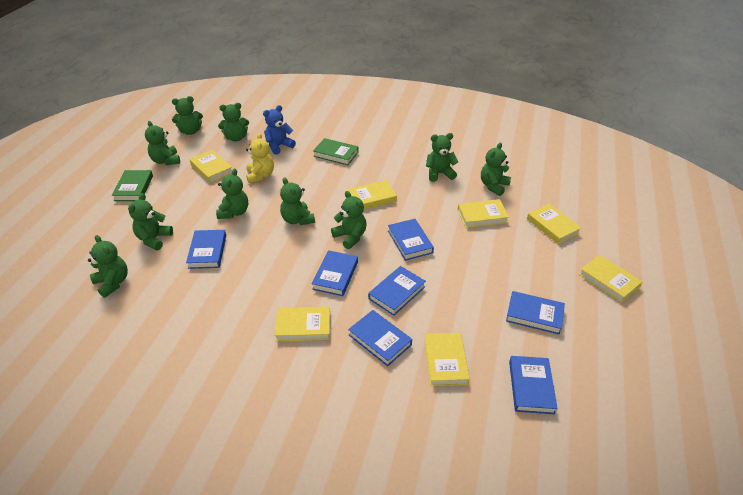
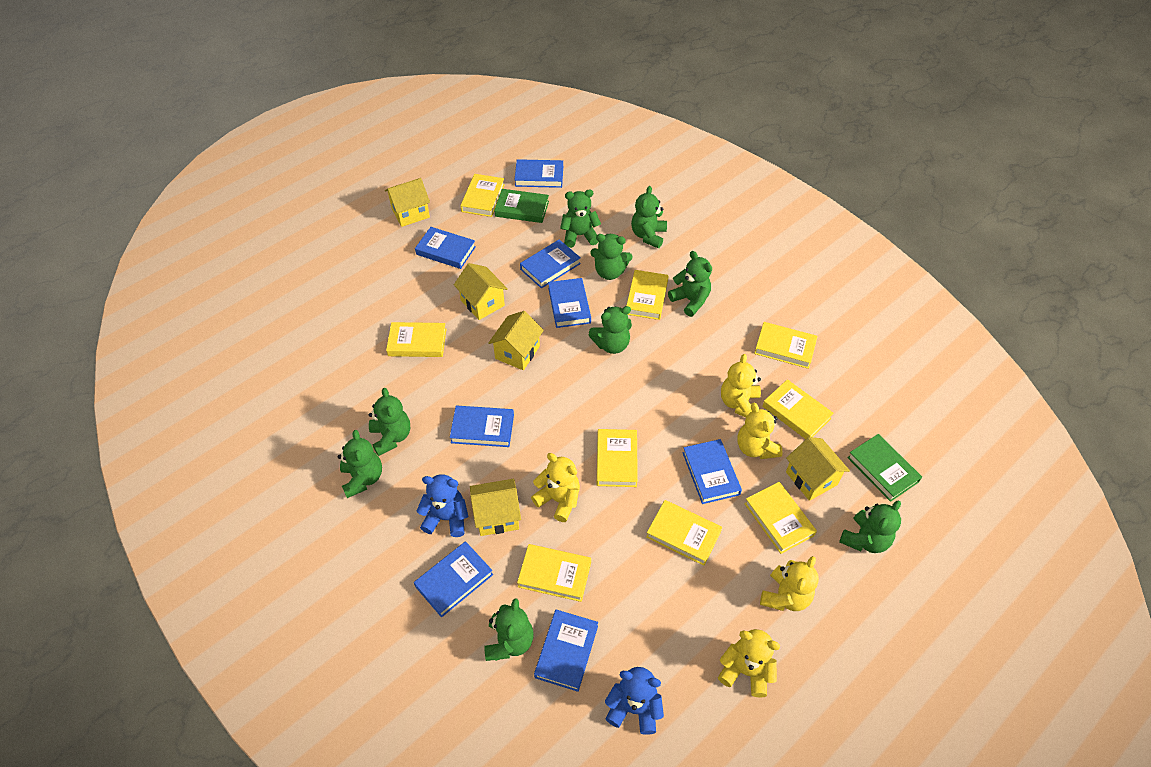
blue book: [186,230,226,269] [312,250,358,296] [348,310,412,366] [368,266,426,316] [388,219,434,261] [506,291,565,335] [509,356,558,414] = 7 -> [414,541,493,617] [415,227,476,269] [450,406,514,447] [515,159,563,188] [520,240,581,289] [534,609,598,692] [548,278,591,328] [683,439,742,504] = 8
blue teddy bear: [263,105,296,155] = 1 -> [416,474,468,537] [605,667,664,735] = 2
green teddy bear: [88,235,128,298] [128,193,173,250] [145,121,180,165] [172,96,203,135] [216,169,248,219] [218,103,249,142] [280,177,315,225] [331,191,367,249] [426,133,458,182] [481,142,511,196] = 10 -> [338,430,382,498] [369,388,410,456] [484,598,533,661] [560,190,601,248] [589,306,632,354] [590,234,633,280] [631,186,667,248] [668,251,712,317] [839,501,901,553] = 9
yellow book: [190,150,232,183] [274,307,330,342] [348,180,397,209] [425,333,470,386] [458,199,509,228] [527,204,581,244] [579,255,643,303] = 7 -> [386,322,446,357] [460,174,505,217] [517,544,591,602] [597,429,638,487] [626,270,669,320] [646,500,722,566] [744,482,817,554] [754,322,818,369] [762,379,834,439] = 9
yellow house: none = 0 -> [385,178,430,227] [454,263,508,320] [470,479,521,536] [488,311,544,370] [786,437,850,501] = 5
yellow teddy bear: [246,133,274,183] = 1 -> [531,453,580,522] [718,629,780,698] [721,354,761,417] [737,403,783,459] [760,556,819,611] = 5

